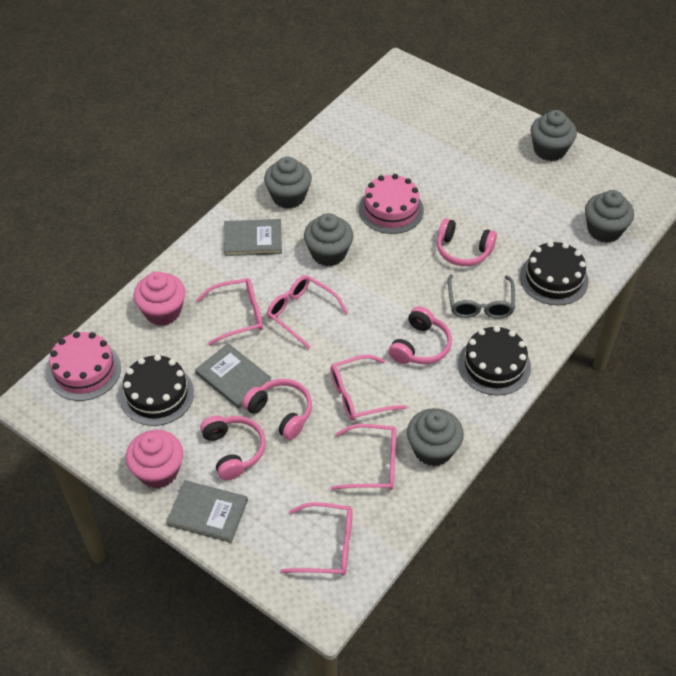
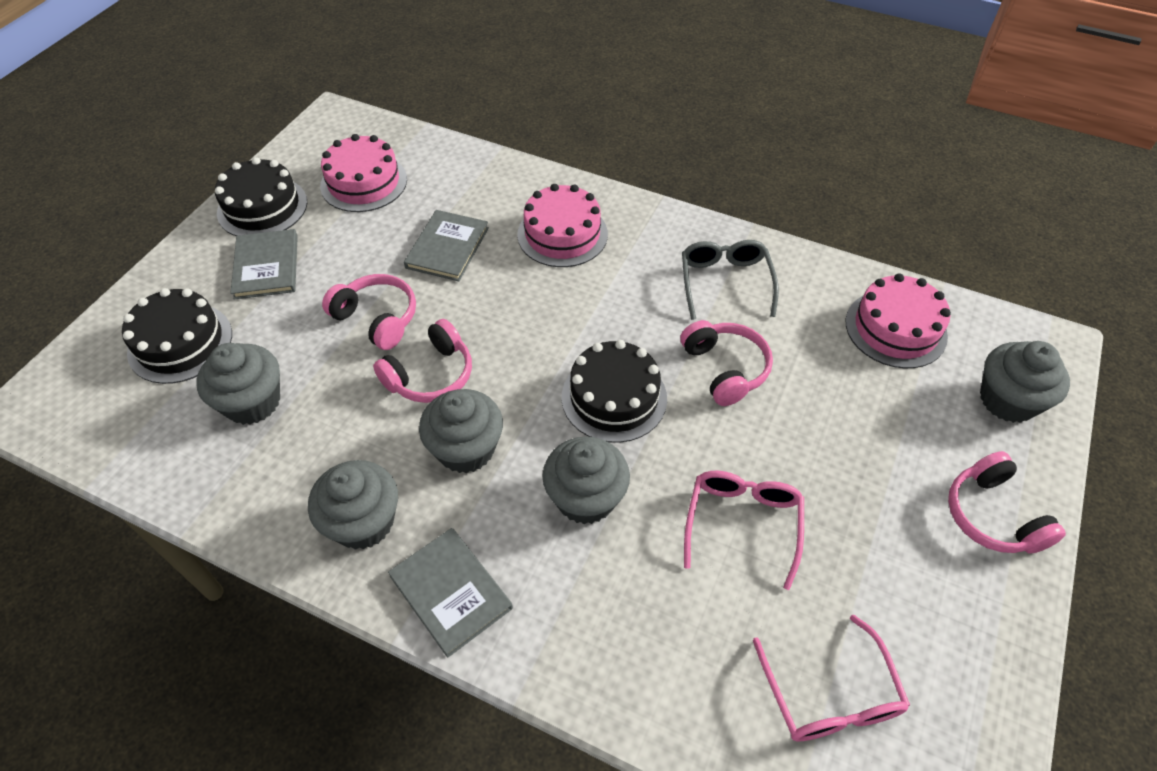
pink cake: [48,332,121,401] [359,174,424,234] = 2 -> [320,134,407,212] [517,184,608,267] [846,273,951,368] = 3
pink cupcake: [126,430,183,489] [134,271,186,326] = 2 -> none = 0
pink glasses: [197,278,263,345] [267,275,348,349] [281,502,353,576] [330,355,407,421] [331,424,397,490] = 5 -> [684,471,804,590] [753,615,910,742] = 2

